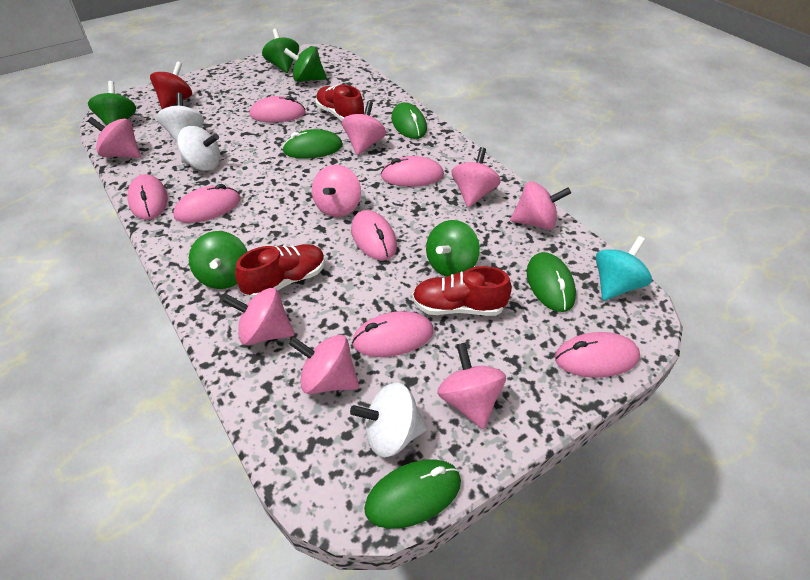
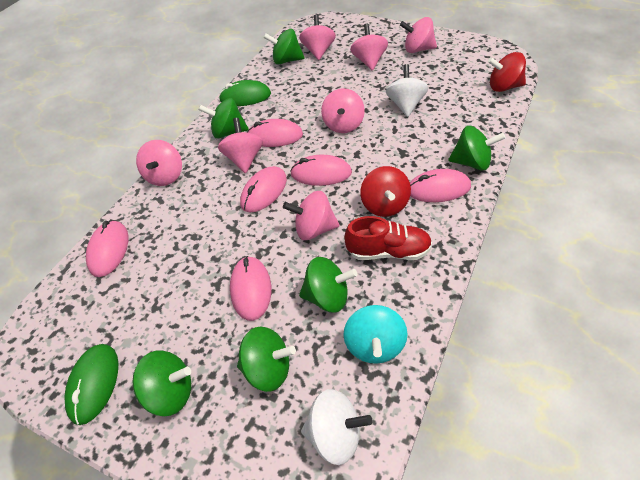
green mouse: [282,129,343,159] [364,459,461,529] [391,102,427,139] [527,252,576,312] = 4 -> [64,344,119,425] [219,80,271,106] = 2
green spinning top: [88,81,136,126] [189,231,248,289] [262,29,299,73] [284,46,327,82] [426,220,480,277] = 5 -> [132,350,191,416] [198,98,249,138] [237,327,296,392] [263,29,305,65] [299,257,357,313] [448,126,506,171] = 6
pink mouse: [127,174,168,220] [173,184,241,223] [249,96,306,122] [351,210,397,260] [352,311,434,357] [380,156,444,187] [555,332,640,378] = 7 -> [86,220,128,277] [230,256,272,321] [240,166,287,213] [247,119,303,147] [290,155,352,186] [410,169,471,202] = 6
pink spinning top: [88,117,141,158] [222,288,295,345] [289,335,359,394] [312,165,361,217] [342,101,386,155] [437,343,506,429] [452,147,501,207] [510,181,571,230] = 8 -> [136,140,182,186] [218,118,263,173] [283,191,340,240] [299,15,336,60] [321,88,365,133] [350,24,388,71] [400,17,437,53] = 7
red shoe: [235,244,325,298] [316,85,364,121] [412,266,512,316] = 3 -> [344,216,432,260] = 1
red spinning top: [150,61,192,109] = 1 -> [360,166,411,217] [488,52,526,92] = 2
white spinning top: [156,93,204,141] [177,126,220,171] [350,383,427,458] = 3 -> [301,389,372,465] [386,64,428,117] = 2

